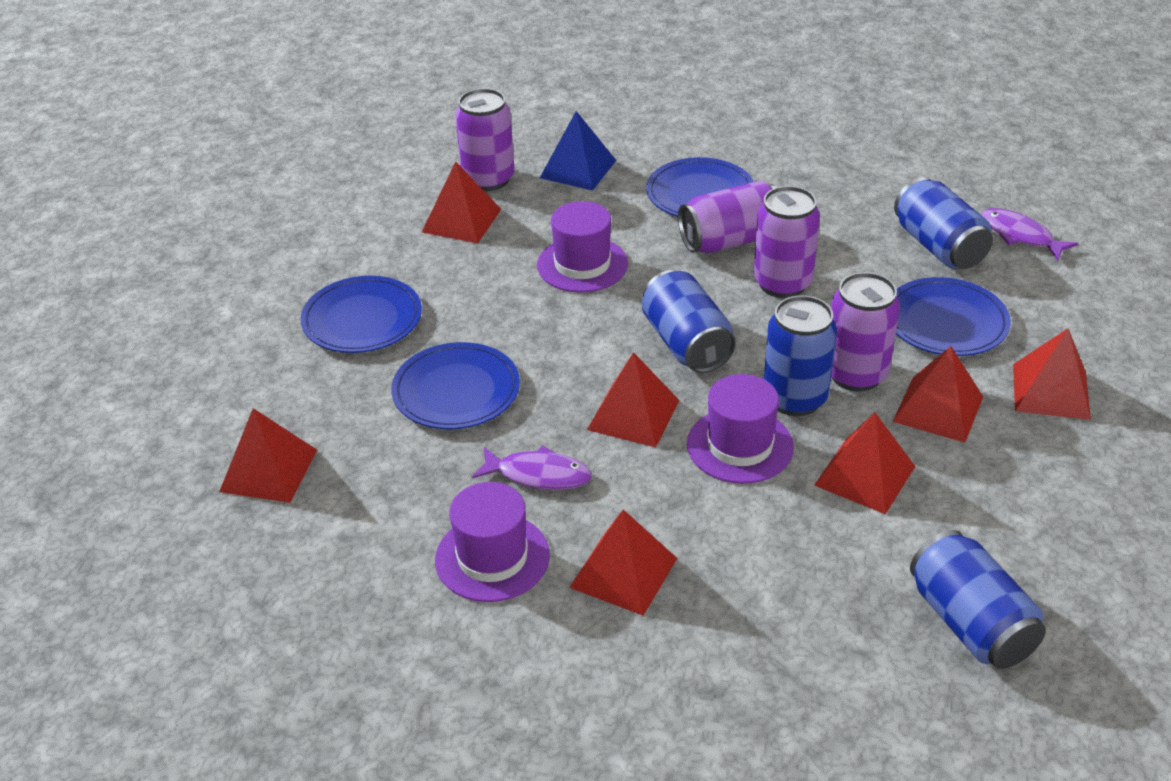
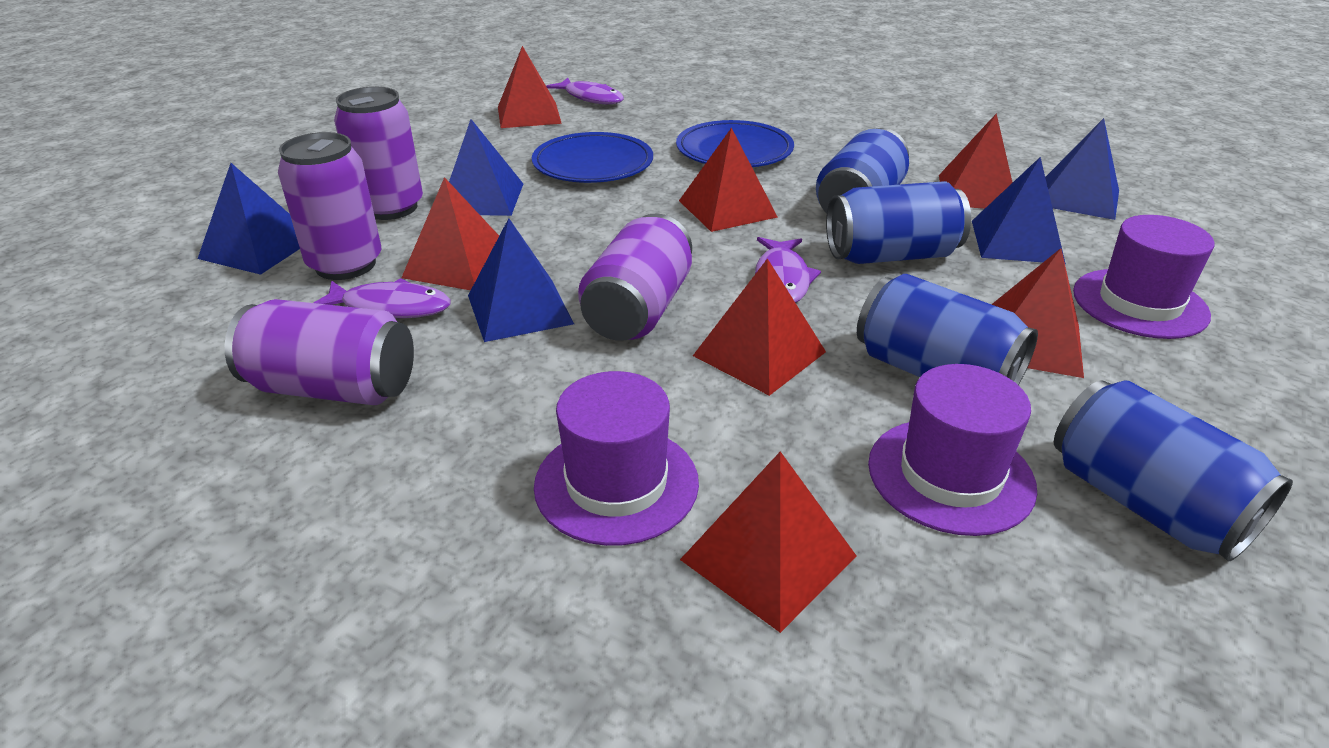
blue plate: [301,276,422,353] [391,342,520,429] [646,157,754,217] [896,277,1011,356] = 4 -> [532,132,653,183] [676,120,794,167] = 2
blue pyramid: [540,111,616,191] = 1 -> [198,163,300,275] [449,119,523,216] [468,218,574,342] [972,157,1066,264] [1045,118,1119,220] = 5
purple fish: [472,446,592,490] [981,208,1078,260] = 2 -> [314,278,451,318] [546,78,624,104] [755,237,821,303] = 3

